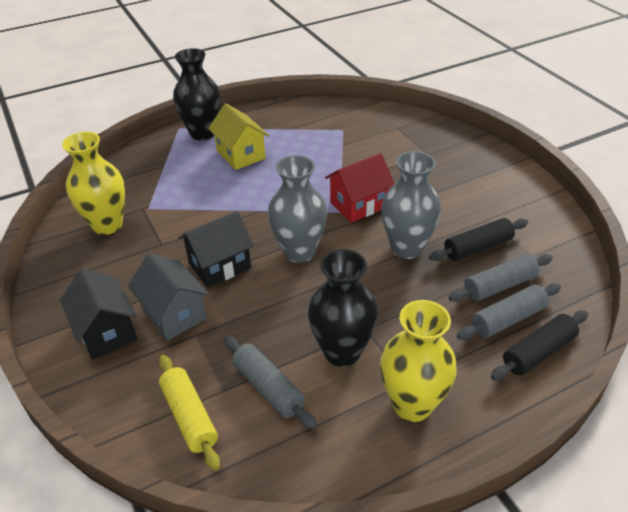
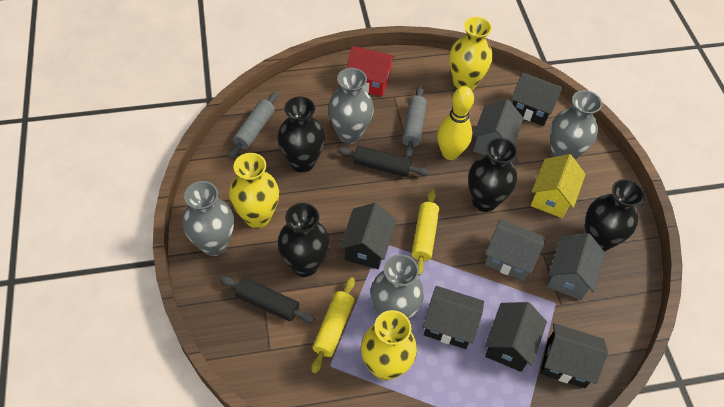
black house: [60,269,137,359] [179,211,254,288] = 2 -> [340,203,396,269] [423,286,484,349] [485,302,547,372] [511,72,563,126] [541,323,608,388] = 5
black vase: [173,48,220,140] [308,249,378,367] = 2 -> [277,97,325,173] [278,203,330,277] [468,137,518,212] [585,179,645,252] = 4
grey house: [128,253,209,341] = 1 -> [473,99,524,155] [485,219,545,281] [547,233,605,300] = 3
grey rolling pin: [224,335,317,429] [448,254,553,302] [457,283,561,340] = 3 -> [229,92,278,158] [402,86,427,158] = 2
grey vase: [268,155,327,263] [381,151,441,259] = 2 -> [182,181,234,256] [328,68,374,144] [370,254,424,319] [550,90,602,160] = 4
yellow bowling pin: none = 0 -> [437,86,474,160] = 1
yellow rolling pin: [159,355,220,471] = 1 -> [311,277,355,374] [412,190,439,276] = 2
yellow vase: [62,132,125,235] [380,300,457,422] = 2 -> [229,153,279,228] [361,310,417,381] [449,17,492,90] = 3

